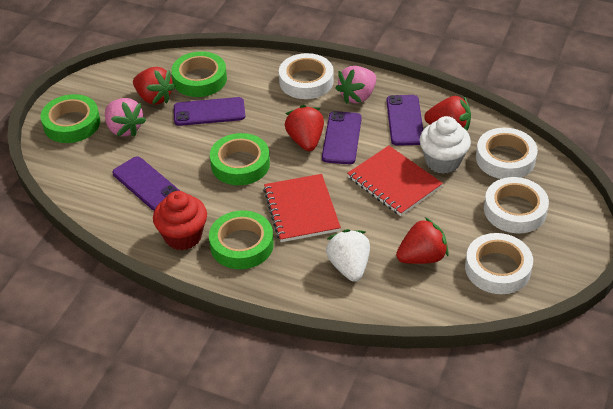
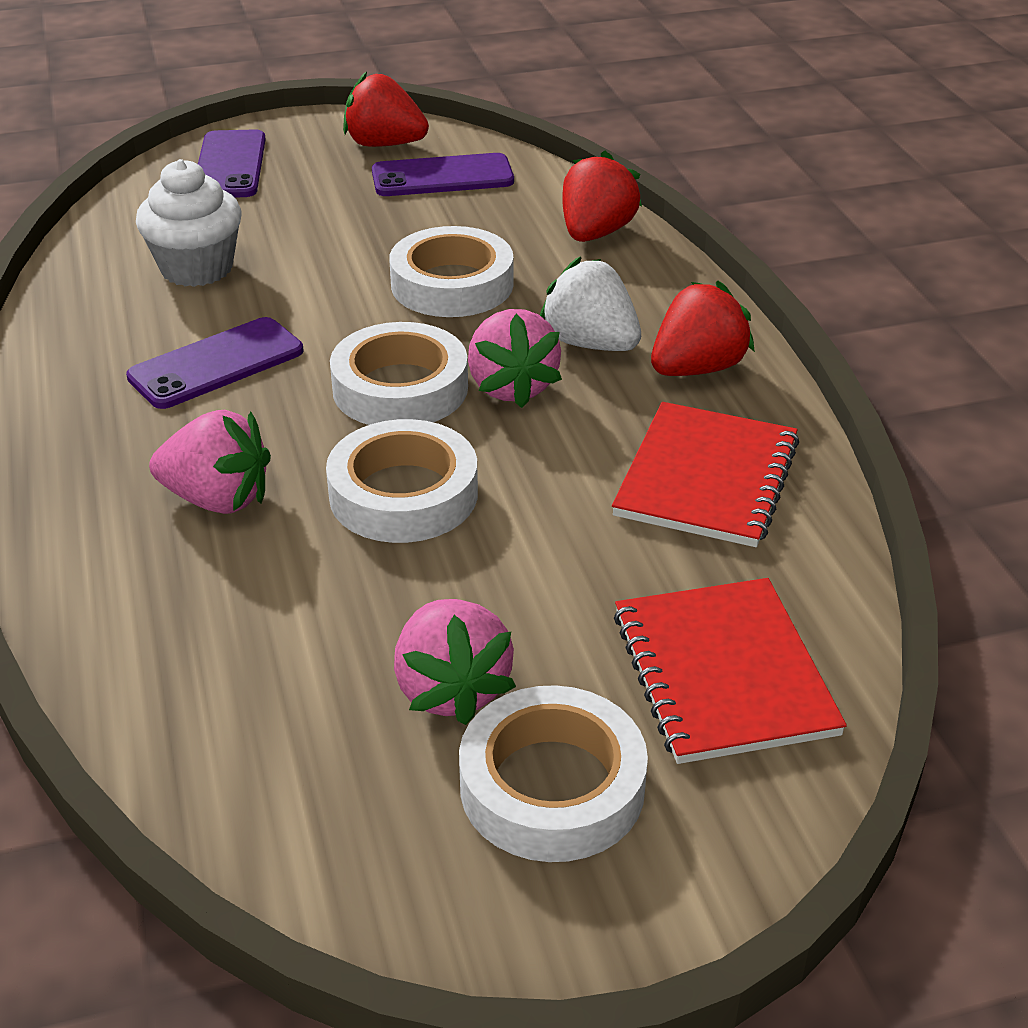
green tape: [40,94,100,143] [171,51,227,97] [209,210,274,269] [210,133,270,185] = 4 -> none = 0
pink strawberry: [105,98,146,137] [336,66,376,104] = 2 -> [149,410,271,514] [394,599,516,725] [468,309,562,408] = 3
purple phone: [112,157,180,211] [174,97,245,126] [322,111,362,164] [386,95,423,146] = 4 -> [126,317,303,409] [198,129,266,198] [372,153,514,196] = 3
red cupcake: [153,191,207,250] = 1 -> none = 0
red strawberry: [133,67,175,105] [285,105,324,151] [396,217,449,264] [424,96,471,130] = 4 -> [343,71,429,147] [562,151,642,242] [651,281,755,376] = 3

